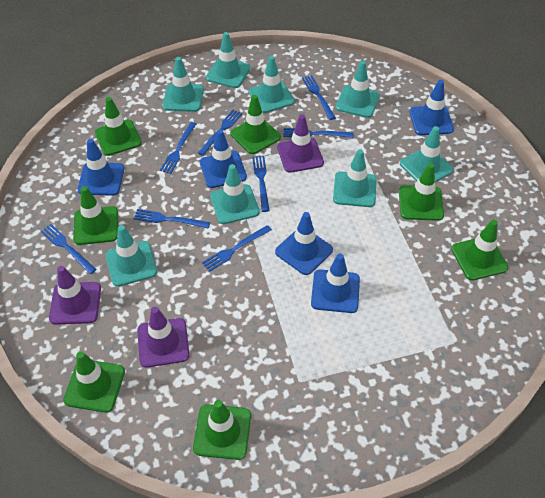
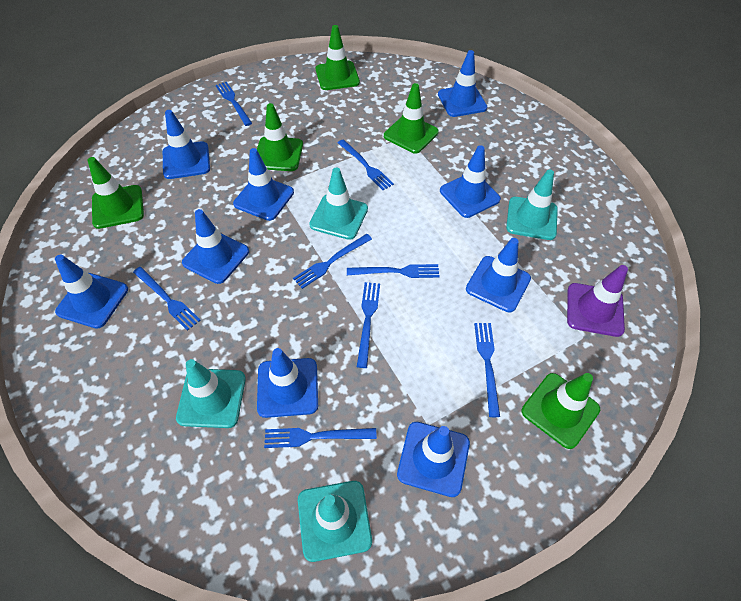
blue traffic cone: [77,139,124,196] [200,129,247,188] [275,212,333,275] [311,253,360,313] [409,80,454,135] = 5 -> [55,255,128,329] [163,110,210,179] [182,209,249,284] [233,148,294,221] [257,348,318,418] [397,422,470,497] [438,50,487,117] [440,145,501,218] [466,238,531,312] = 9
green traffic cone: [63,351,125,412] [73,186,118,245] [95,97,142,156] [193,400,251,460] [230,95,281,154] [399,163,444,221] [451,220,508,280] = 7 -> [87,157,144,229] [257,103,303,171] [316,25,360,90] [384,83,439,154] [522,373,600,449] = 5
purple traffic cone: [49,266,101,325] [137,307,190,368] [277,115,324,173] = 3 -> [567,265,628,337] = 1
turquoise traffic cone: [106,225,157,287] [163,57,204,112] [206,32,251,88] [210,164,260,224] [249,56,295,113] [333,149,377,207] [336,61,380,118] [400,126,453,182] = 8 -> [176,359,246,428] [298,481,372,562] [309,168,368,240] [506,169,558,240] = 4

